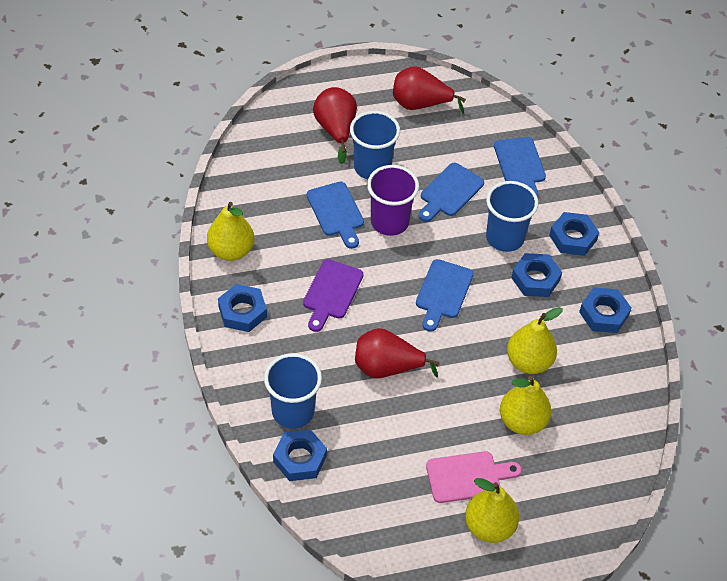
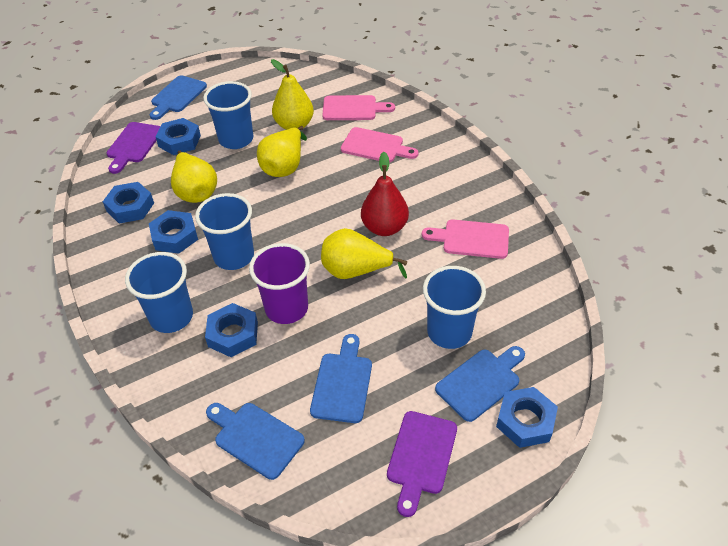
blue cup: [264,353,322,429] [350,111,400,179] [486,181,538,252] = 3 -> [125,252,193,333] [195,193,254,270] [203,81,253,149] [423,266,486,349] = 4
pink cutting board: [426,451,522,503] = 1 -> [322,95,395,120] [341,127,418,163] [422,220,509,259] = 3
purple cutting board: [303,259,363,332] = 1 -> [107,122,161,174] [387,411,457,517] = 2
red pear: [313,87,357,164] [355,328,440,379] [393,66,466,114] = 3 -> [361,152,409,236] = 1

